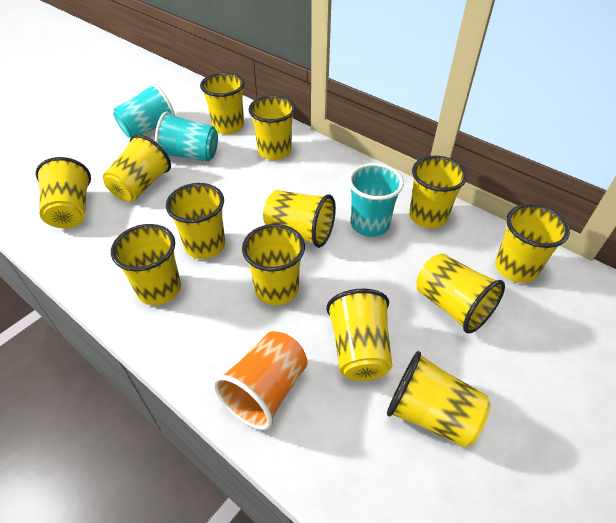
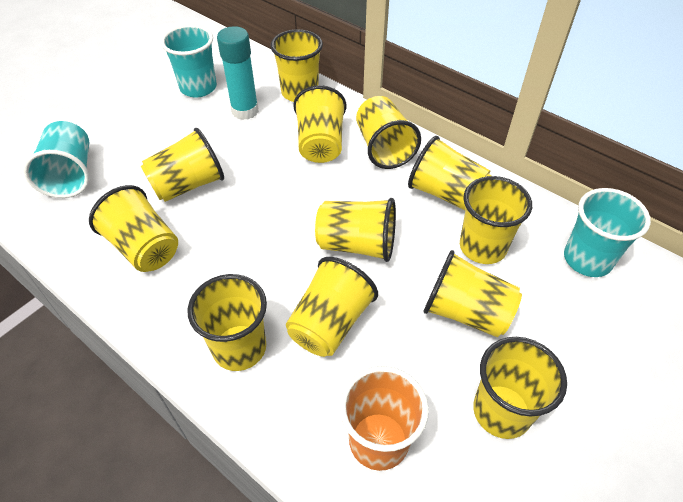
turquoise glue stick: none = 0 -> [217,26,259,120] = 1
yellow cup: [36,157,91,228] [103,134,171,202] [111,224,181,305] [166,183,225,259] [200,72,245,134] [242,224,305,305] [248,95,296,160] [263,190,336,248] [326,289,392,381] [387,351,490,448] [409,156,467,228] [416,253,505,334] [495,204,570,283] = 13 -> [89,185,178,272] [141,128,224,202] [187,274,267,371] [271,29,323,102] [286,257,378,357] [293,85,346,163] [315,198,396,262] [356,96,421,169] [408,136,491,210] [423,250,522,337] [460,176,532,264] [473,337,567,439] = 12

